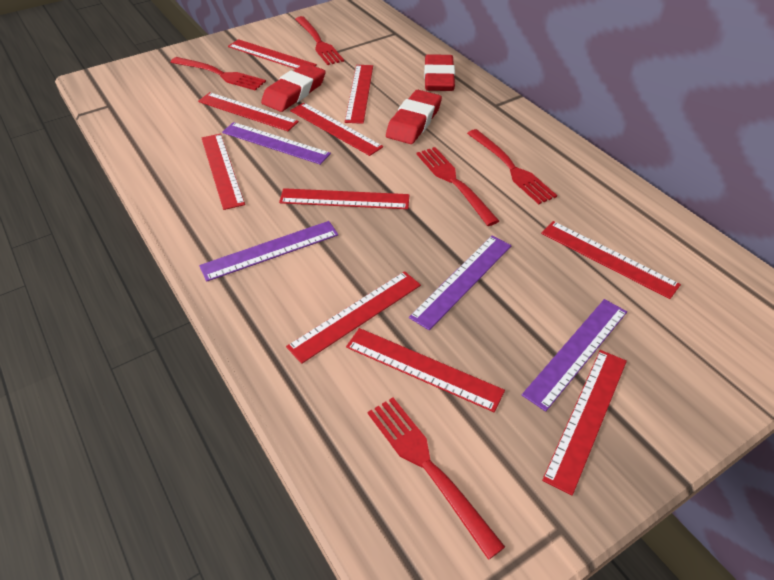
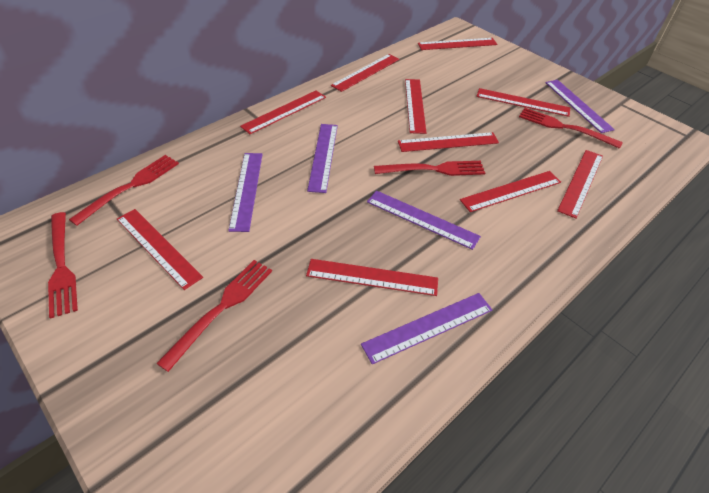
purple ruler: [199,221,338,282] [222,122,331,165] [409,236,511,330] [522,299,627,411] = 4 -> [228,153,263,232] [307,124,338,193] [361,293,492,364] [367,190,481,250] [545,80,615,133] = 5
red eraser: [261,63,326,112] [386,90,442,144] [424,54,455,91] = 3 -> none = 0

